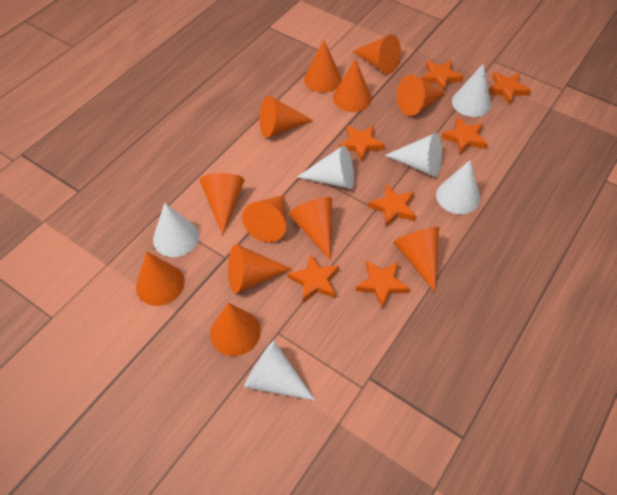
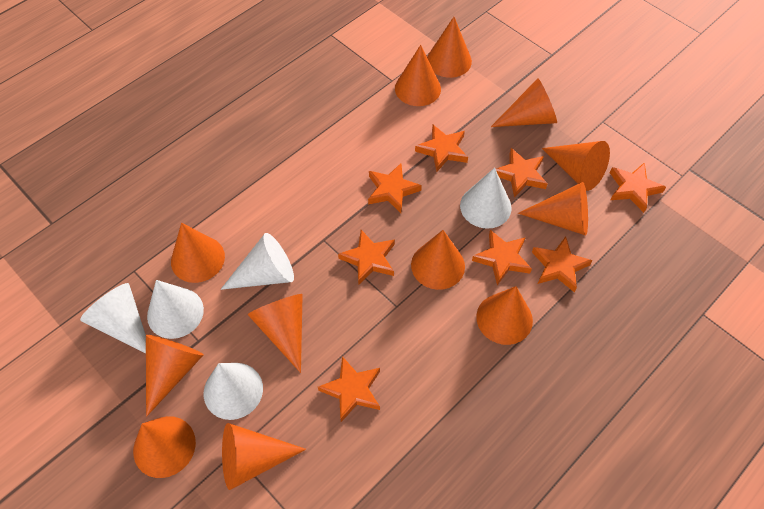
orange star: [288,254,339,303] [339,126,385,162] [356,260,410,309] [368,184,416,227] [422,60,463,92] [442,117,487,155] [488,72,531,105] = 7 -> [318,356,380,422] [338,230,395,285] [368,163,422,213] [415,125,468,172] [472,230,532,285] [496,148,548,198] [532,236,593,292] [610,162,666,213] = 8
white cone: [153,203,199,257] [244,341,316,401] [297,145,354,189] [385,133,442,177] [436,160,480,214] [452,64,491,117] = 6 -> [80,283,146,353] [147,280,204,339] [204,363,263,420] [221,233,294,290] [460,168,512,229] = 5

